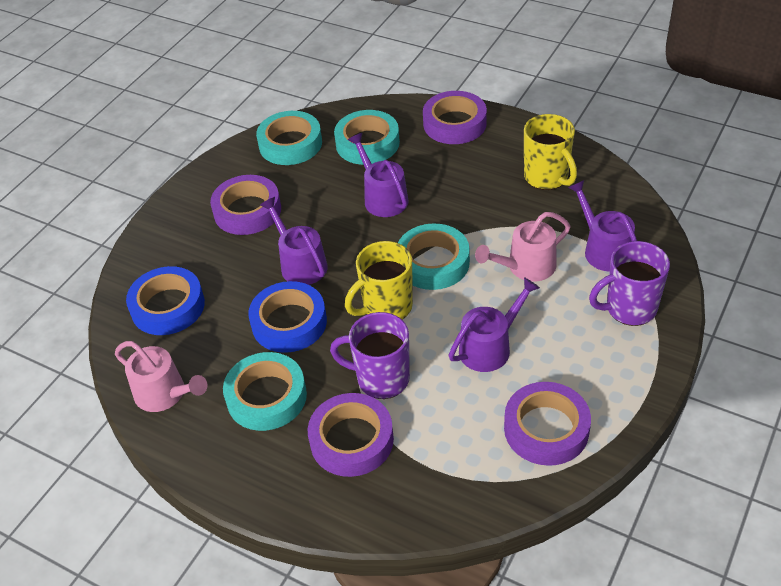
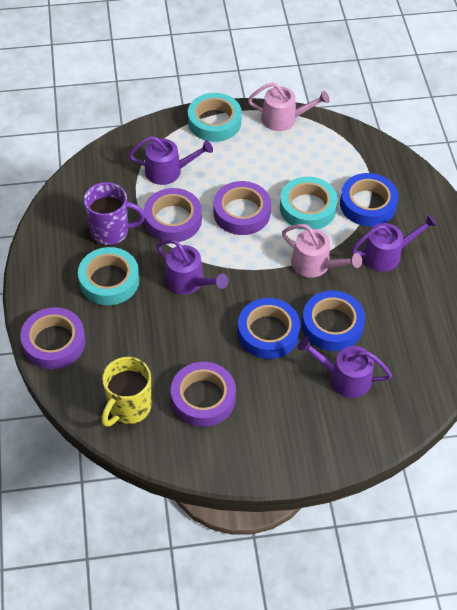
blue tape: [126,266,205,335] [248,281,327,353] = 2 -> [238,298,300,359] [302,291,365,351] [340,173,399,226] = 3
purple mug: [330,312,410,399] [589,241,670,326] = 2 -> [84,182,145,246] = 1
turquoise tape: [223,352,307,431] [256,111,322,165] [334,110,400,165] [398,224,470,290] = 4 -> [78,247,139,305] [188,93,242,142] [280,177,338,230] = 3
yellow mug: [345,241,413,320] [524,114,577,190] = 2 -> [101,357,151,427] = 1

